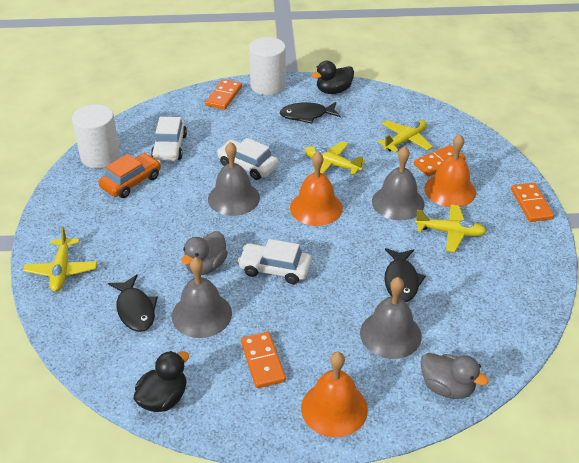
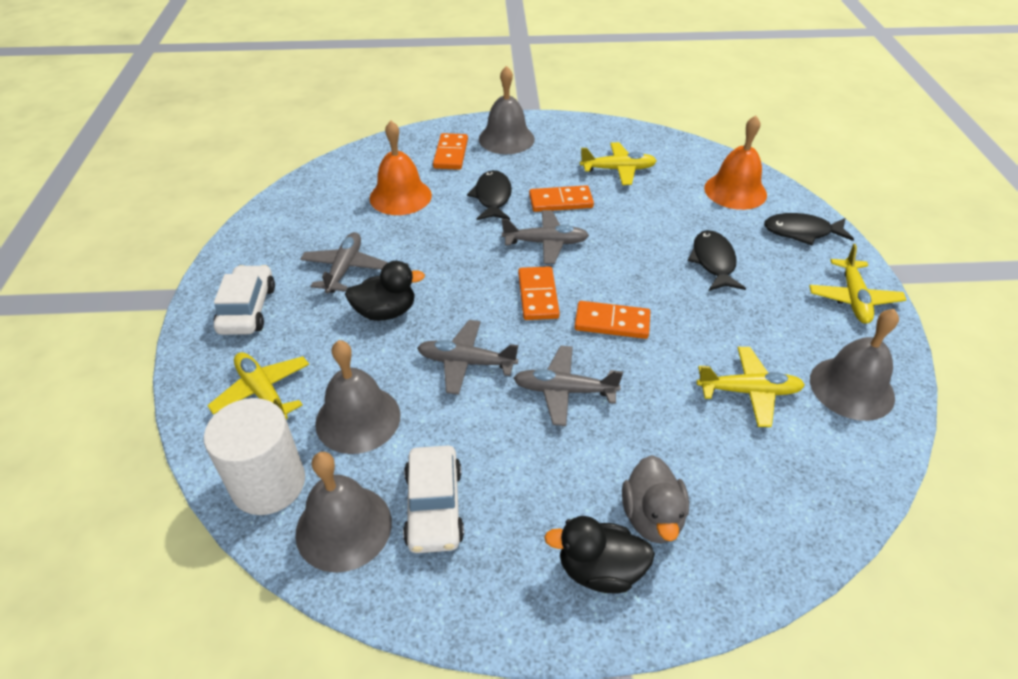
grey duck: [181,231,228,275] [420,353,489,399] = 2 -> [622,455,689,543] = 1
grey plane: none = 0 -> [300,232,388,294] [417,320,518,395] [502,210,589,264] [514,345,623,426] = 4
orange bell: [290,152,343,226] [301,352,368,437] [424,134,476,207] = 3 -> [370,121,432,215] [704,116,767,210] = 2
orange car: [98,153,161,198] = 1 -> none = 0
white car: [151,117,187,161] [217,138,279,180] [238,239,311,284] = 3 -> [214,265,275,335] [403,445,464,553] = 2
white cylinder: [72,104,120,169] [249,37,286,95] = 2 -> [204,398,305,515] = 1

